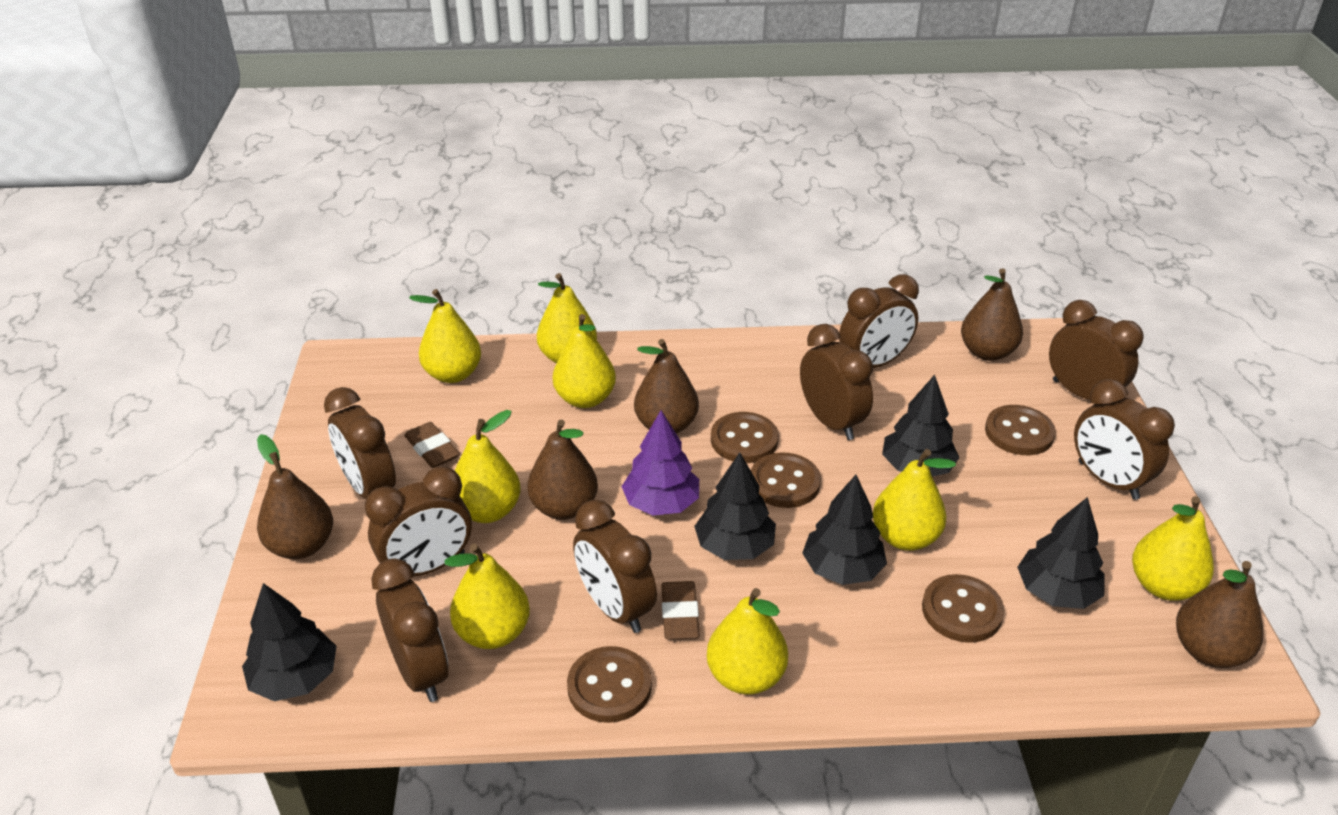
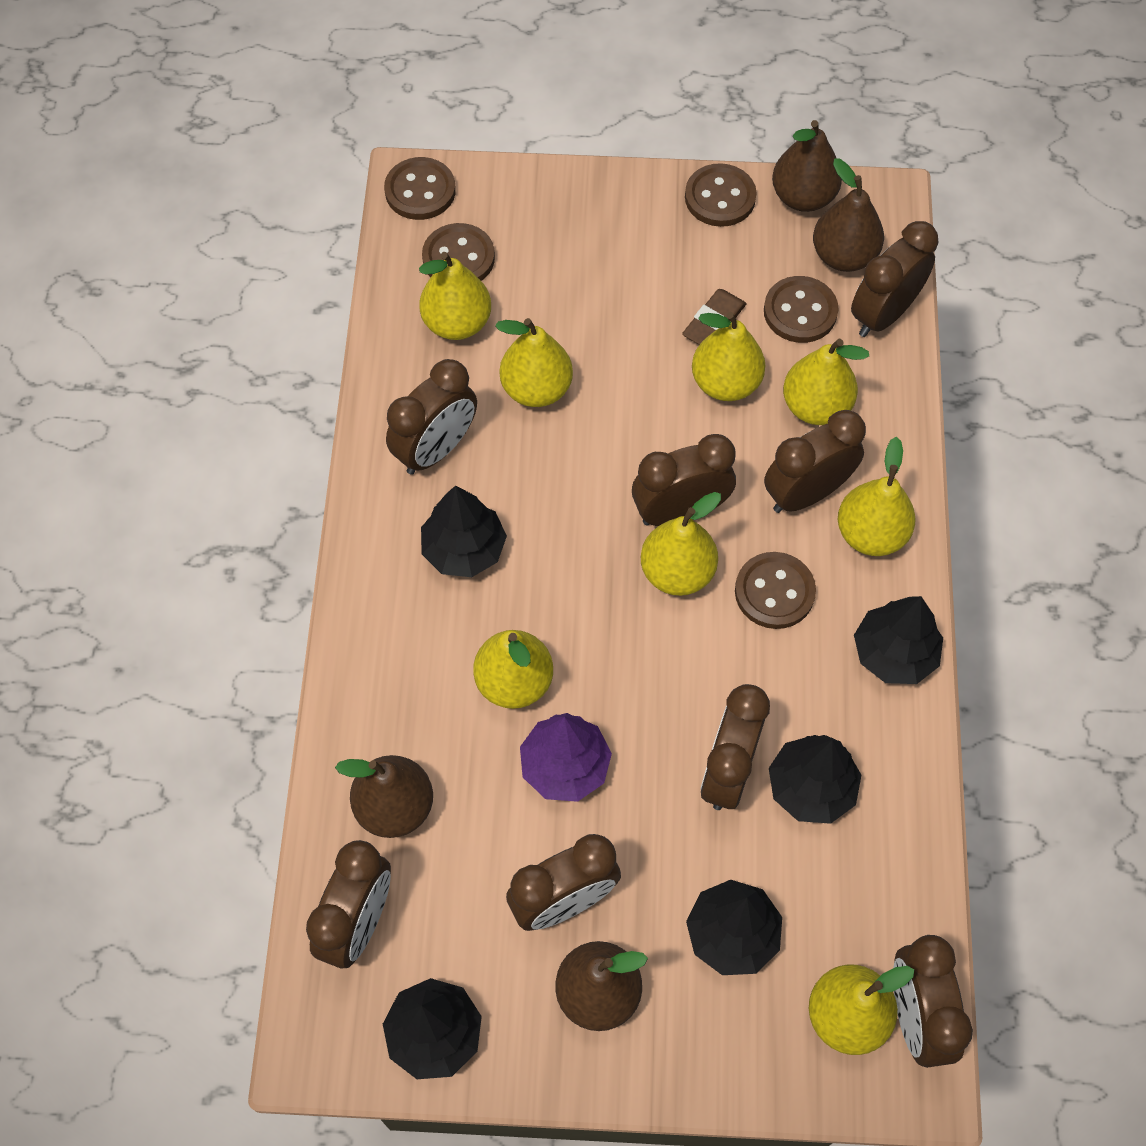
brown eraser: [404,422,460,468] [661,581,700,639] = 2 -> [682,289,747,345] = 1
brown pear: [257,434,333,559] [527,419,598,520] [634,339,699,434] [961,268,1023,361] [1176,561,1263,668] = 5 -> [335,755,433,838] [555,941,648,1031] [772,120,842,212] [813,159,884,272] = 4

